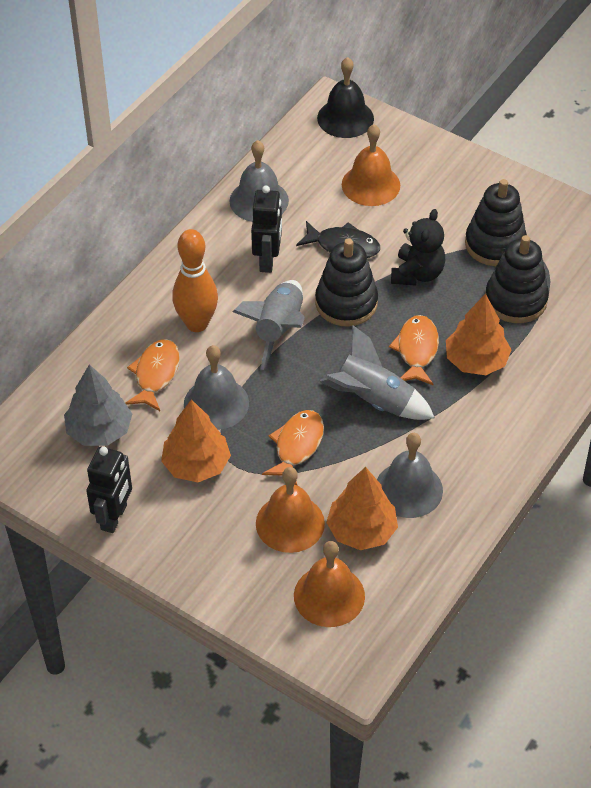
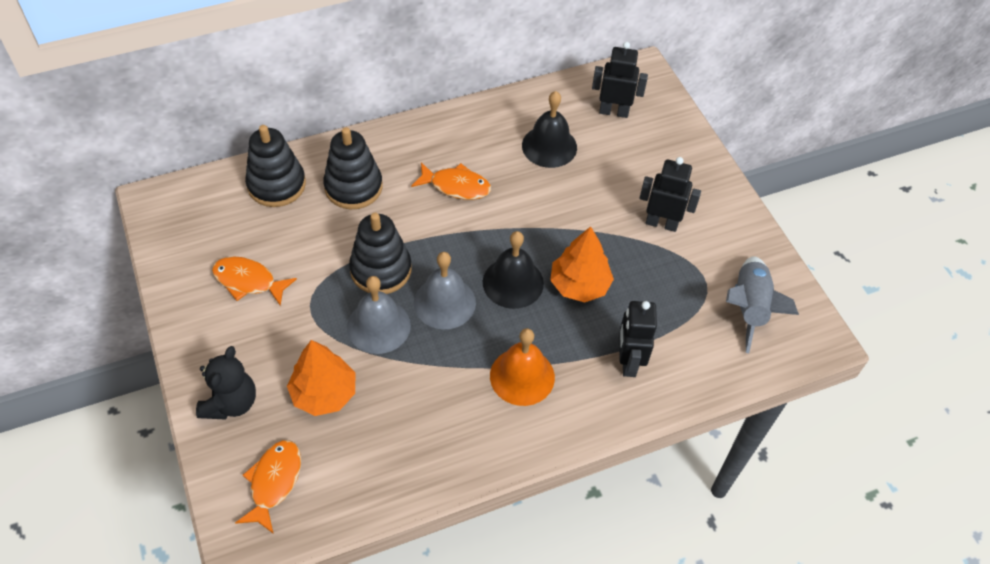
black bell: [317,57,374,138] = 1 -> [483,231,544,309] [522,91,577,168] = 2
black fish: [296,221,380,258] = 1 -> none = 0
black robot: [86,447,132,533] [251,186,282,273] = 2 -> [592,42,648,118] [619,301,657,377] [640,157,701,232] = 3
grey bell: [184,345,249,430] [230,140,289,222] [377,433,443,518] = 3 -> [347,276,411,354] [414,252,476,329] = 2
grey rocket: [233,280,305,370] [319,325,435,420] = 2 -> [726,256,799,353] = 1
grey tree: [64,365,132,446] = 1 -> none = 0
orange bell: [256,467,325,553] [294,541,365,627] [342,124,400,206] = 3 -> [490,328,555,406] = 1
orange bowling pin: [172,229,218,332] = 1 -> none = 0
orange tree: [161,399,231,482] [326,467,398,550] [446,294,512,375] = 3 -> [287,340,355,416] [550,226,614,302] = 2

